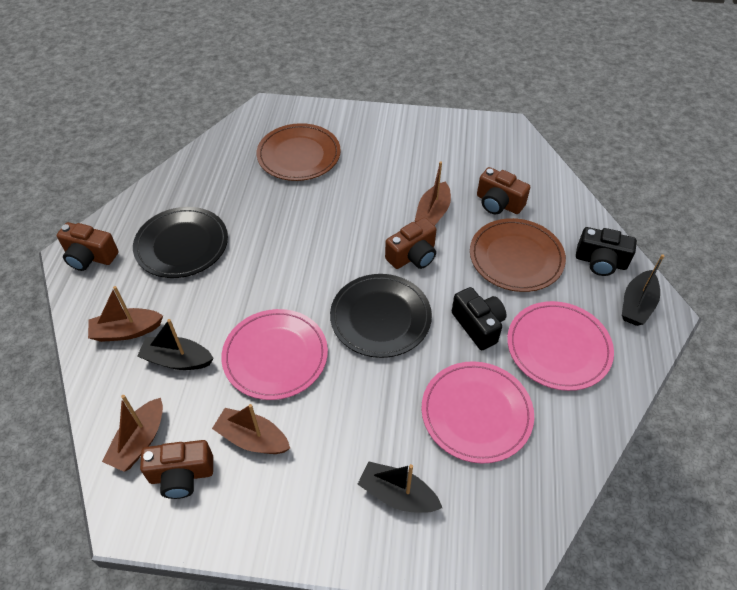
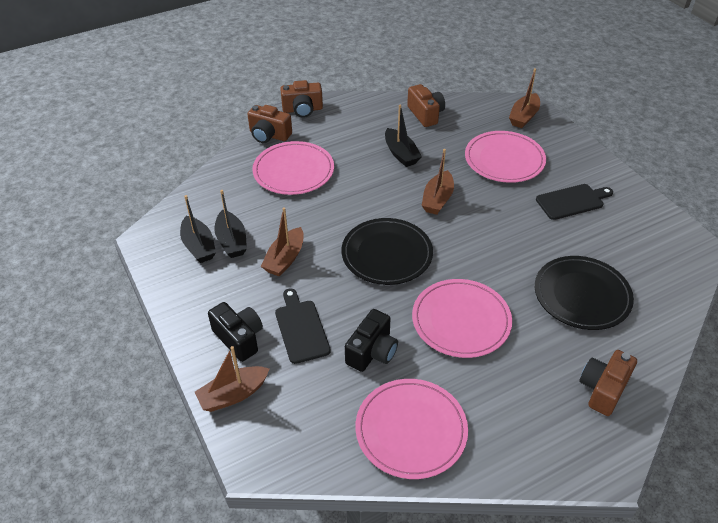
black cutting board: none = 0 -> [275,288,331,364] [536,184,613,220] = 2
brown plate: [257,123,341,181] [470,218,566,292] = 2 -> none = 0
pink plate: [221,309,328,400] [421,361,534,463] [507,301,614,391] = 3 -> [252,141,334,195] [356,379,468,479] [412,279,512,358] [465,131,546,183] = 4

